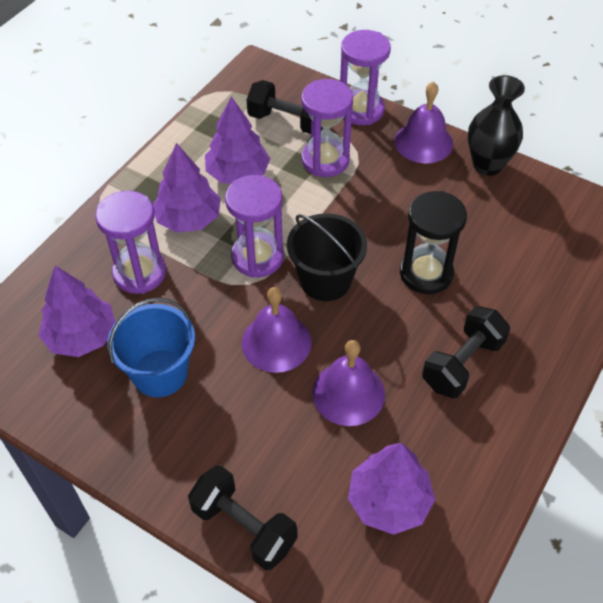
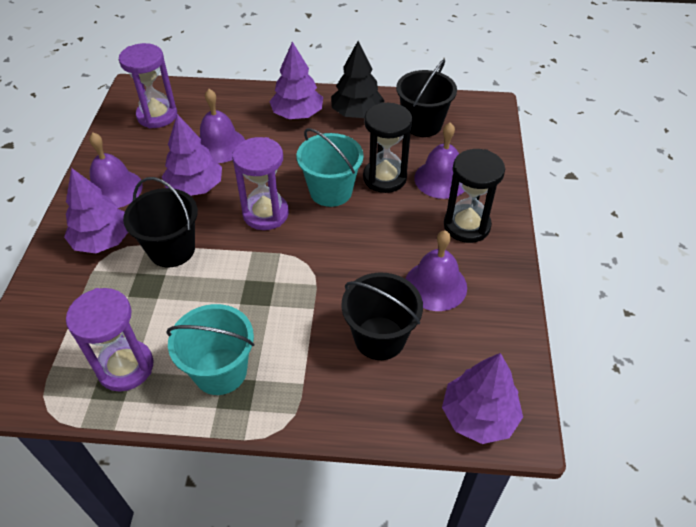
black bucket: [287,213,367,301] = 1 -> [123,177,198,268] [341,273,423,360] [396,59,457,137] = 3
black dumbbell: [188,465,297,570] [247,80,323,134] [422,306,510,398] = 3 -> none = 0
black hourglass: [400,191,467,294] = 1 -> [363,102,412,193] [444,149,505,243] = 2
black tree: none = 0 -> [331,41,385,118] = 1
black vase: [468,75,525,176] = 1 -> none = 0
blue bucket: [107,298,195,397] = 1 -> none = 0
purple bell: [242,287,312,373] [312,340,385,426] [395,81,453,163] = 3 -> [89,133,143,208] [199,89,245,163] [405,231,467,311] [414,122,465,199] = 4
purple hourglass: [95,191,166,294] [225,175,284,278] [301,79,353,177] [340,30,391,125] = 4 -> [66,288,154,391] [119,43,177,128] [232,137,289,230] = 3
turquoise bucket: none = 0 -> [166,304,254,395] [296,128,364,207] = 2

